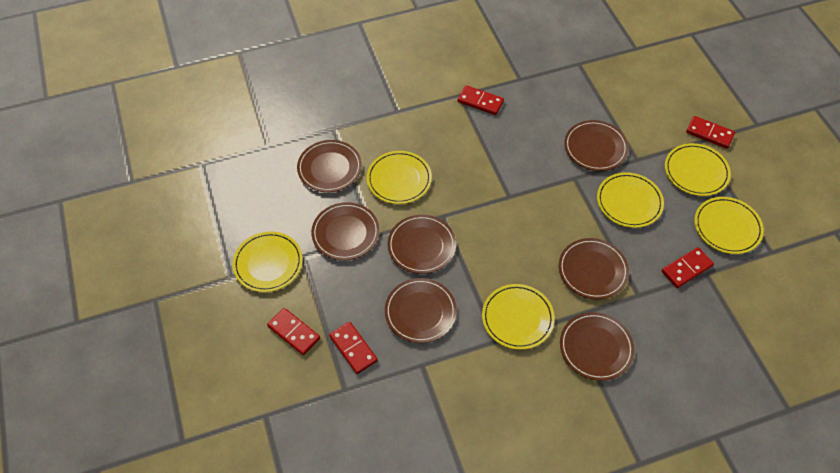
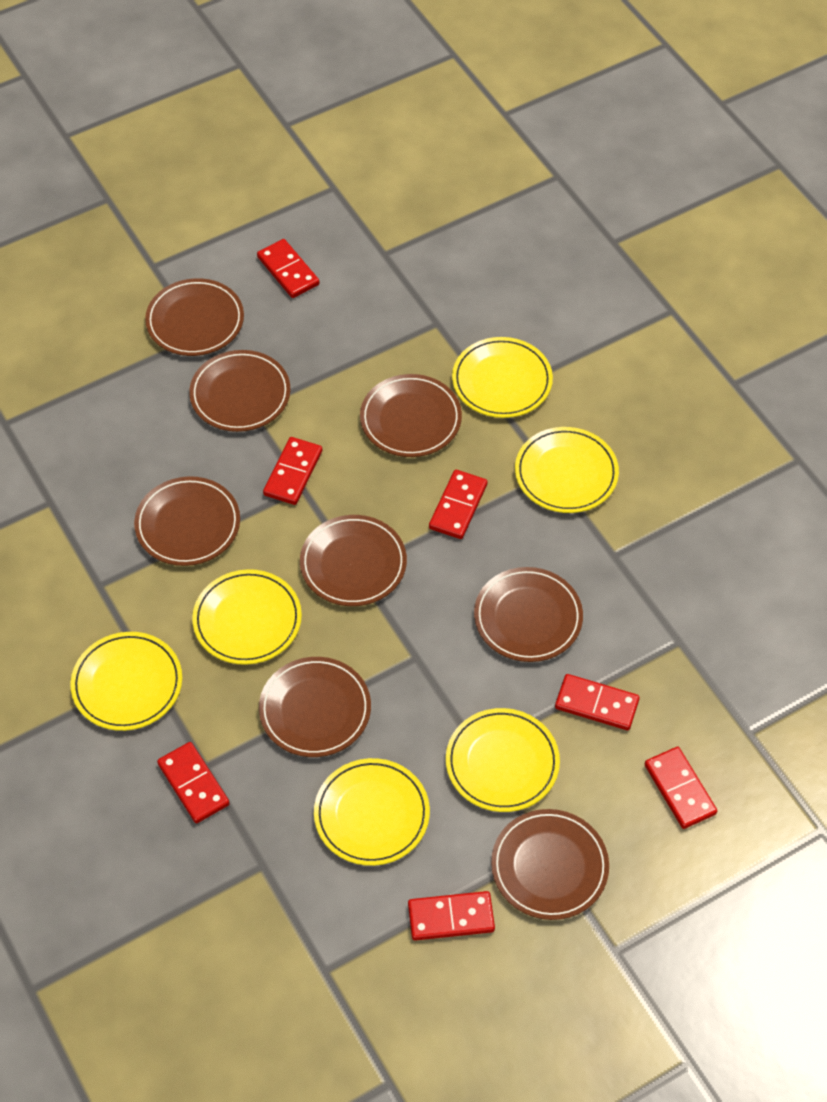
brown plate: [297,140,362,192] [311,202,380,260] [385,278,457,343] [388,215,456,274] [559,238,629,299] [560,312,634,381] [564,120,628,171] = 7 -> [134,476,240,566] [145,278,244,356] [189,350,290,432] [259,657,371,757] [300,515,407,606] [360,374,462,457] [474,567,583,662] [491,809,609,920] = 8
red domino: [267,308,320,355] [329,322,378,374] [458,85,504,115] [662,247,714,288] [686,116,735,149] = 5 -> [157,742,230,823] [257,239,320,298] [263,437,322,505] [408,891,495,941] [429,470,488,539] [555,674,640,730] [645,747,717,829] = 7

